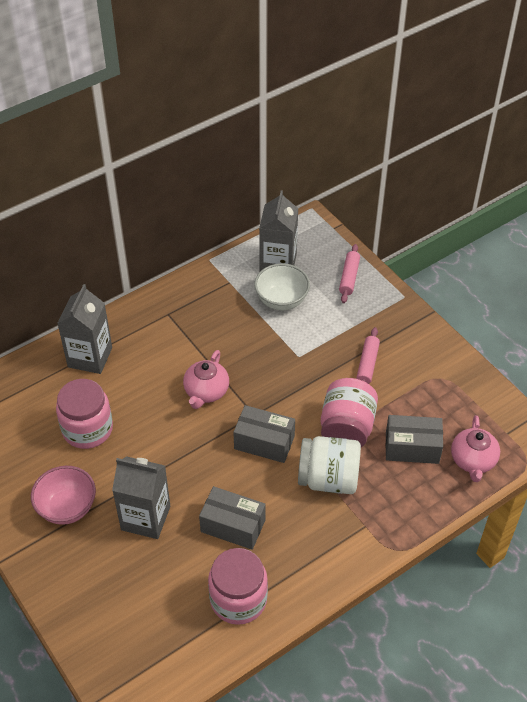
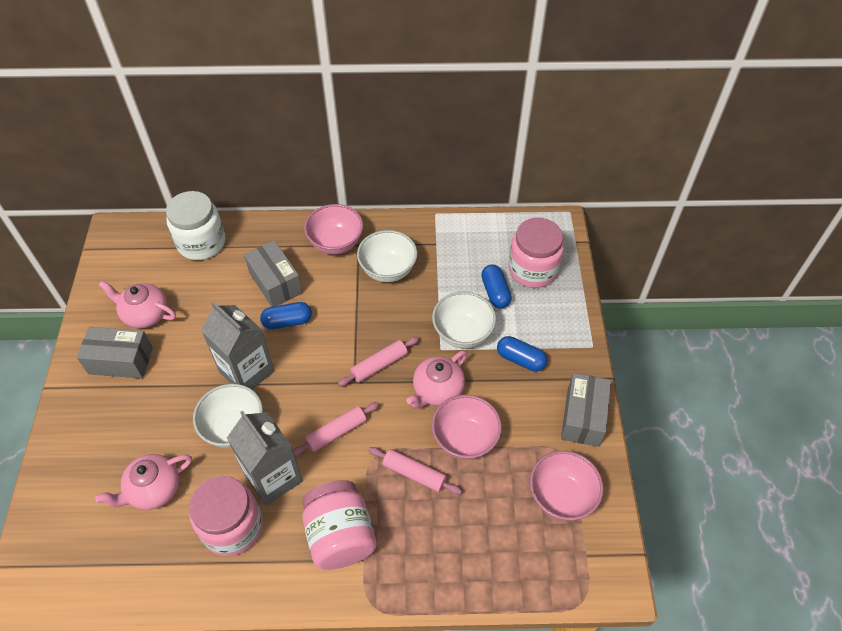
blue capsule: none = 0 -> [260,302,312,330] [481,264,512,308] [497,336,547,372] = 3
grey carton: [57,284,112,374] [112,456,170,539] [259,190,298,271] = 3 -> [201,301,274,389] [227,411,303,506] = 2
pink bowl: [31,466,96,525] = 1 -> [304,204,363,255] [432,395,502,460] [530,451,604,521] = 3
pink rolling pin: [339,244,360,303] [356,327,380,384] = 2 -> [293,402,379,456] [338,337,419,386] [368,447,462,494] = 3
pink teapot: [183,350,229,409] [451,415,500,482] = 2 -> [95,454,192,510] [99,281,176,328] [406,350,467,408] = 3
white bowl: [254,263,310,310] = 1 -> [193,384,263,448] [357,230,418,282] [432,291,496,348] = 3

